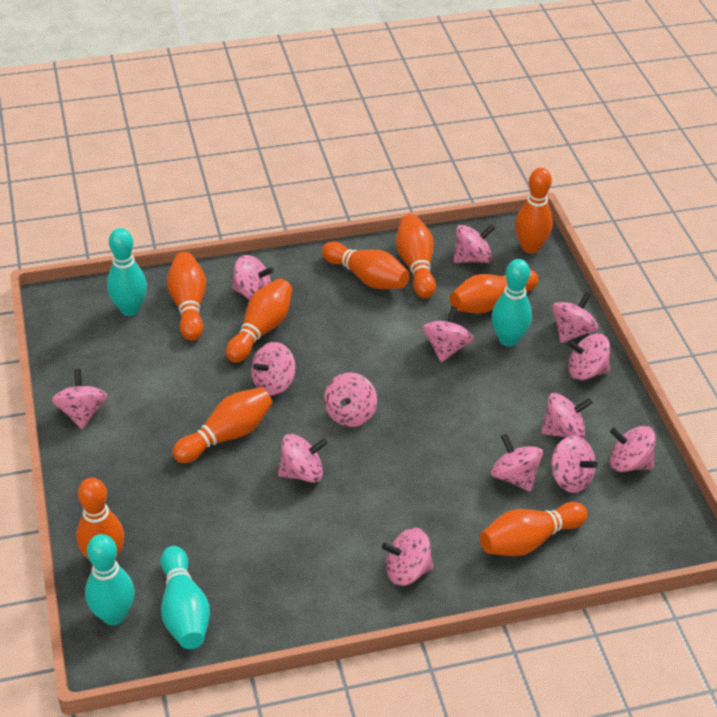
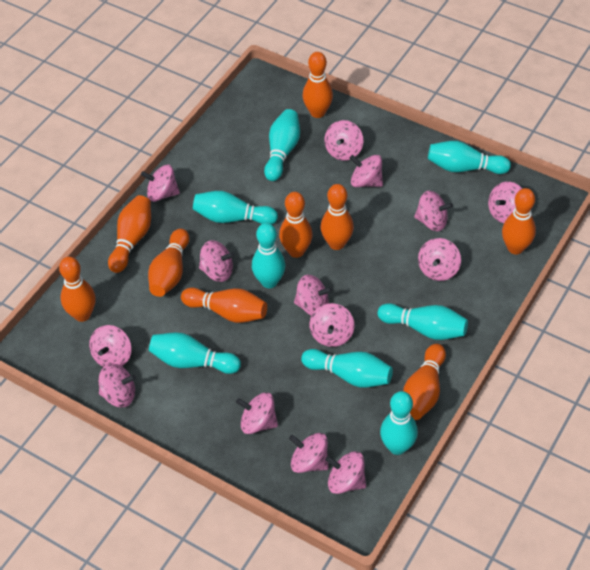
turquoise bowling pin: [85,534,135,625] [107,228,147,316] [160,546,210,649] [491,259,532,347] = 4 -> [149,332,241,374] [193,191,278,224] [252,223,285,288] [264,109,300,181] [301,349,393,388] [378,303,468,340] [380,391,418,455] [428,141,511,174] = 8

